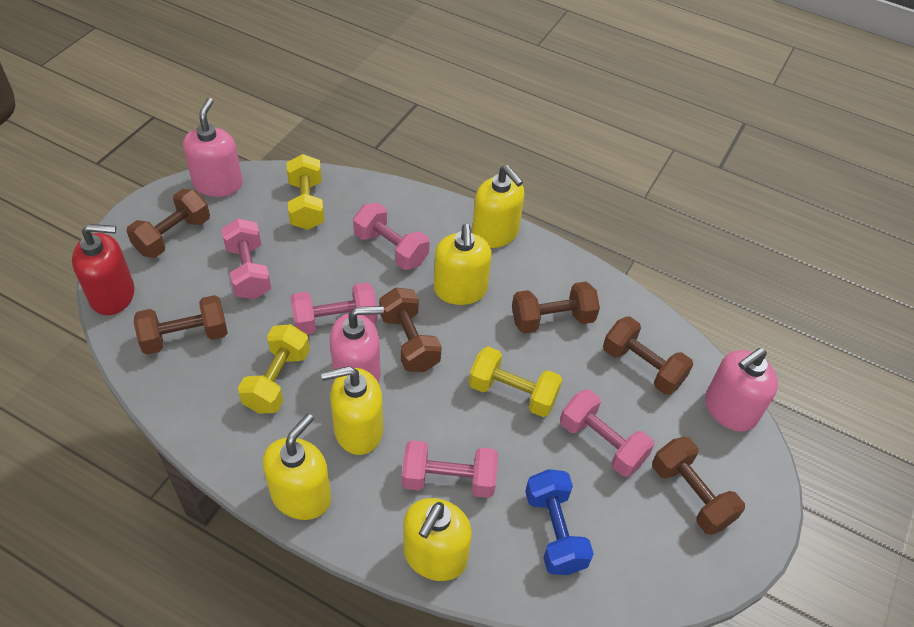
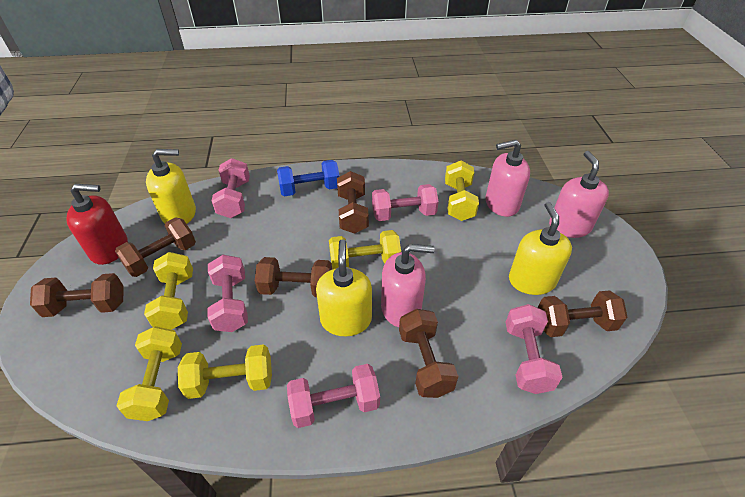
yellow dumbbell: [238,324,310,413] [287,154,324,230] [469,347,562,417] = 3 -> [116,326,182,421] [144,252,193,330] [178,344,272,399] [329,230,401,269] [445,161,479,221] = 5
yellow soap dispenser: [263,414,331,520] [321,366,383,455] [403,498,472,581] [434,224,492,305] [472,165,524,248] = 5 -> [146,149,196,224] [316,239,372,336] [509,202,572,295] = 3

